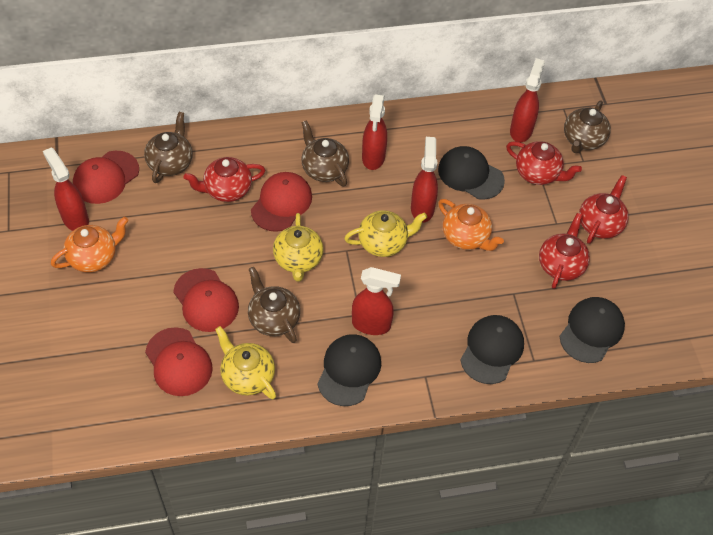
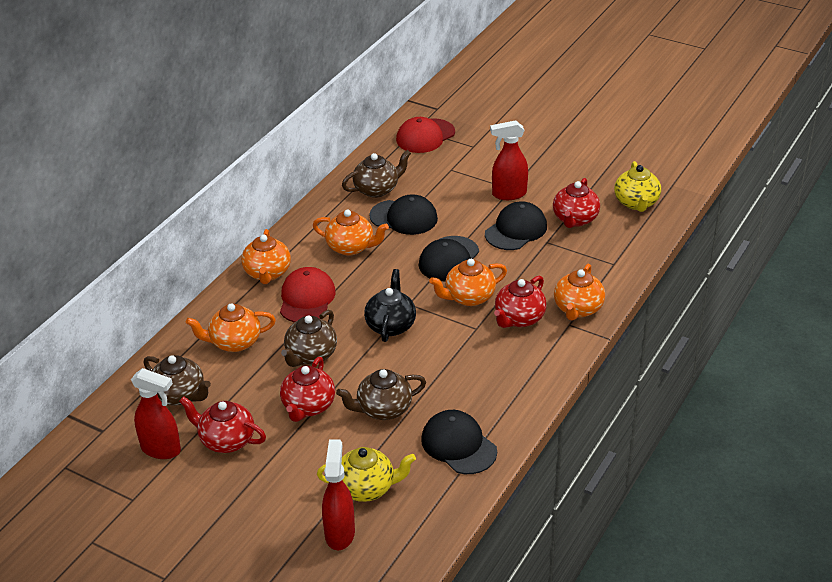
black teapot: none = 0 -> [364,269,416,342] = 1
orange teapot: [51,217,128,272] [438,199,504,251] = 2 -> [186,303,276,352] [241,229,291,284] [313,210,389,256] [429,259,507,306] [554,264,605,321] = 5
red cap: [73,151,139,204] [145,327,213,396] [173,268,239,332] [251,172,312,232] = 4 -> [280,267,336,323] [396,117,455,153] = 2
red spray bottle: [43,147,89,231] [352,267,401,335] [362,94,387,170] [411,137,438,223] [510,58,545,142] = 5 -> [131,368,181,459] [322,439,355,550] [490,120,528,200] = 3
yellow teapot: [215,326,276,399] [273,213,323,282] [344,210,427,257] = 3 -> [317,447,416,502] [614,161,661,212] = 2

